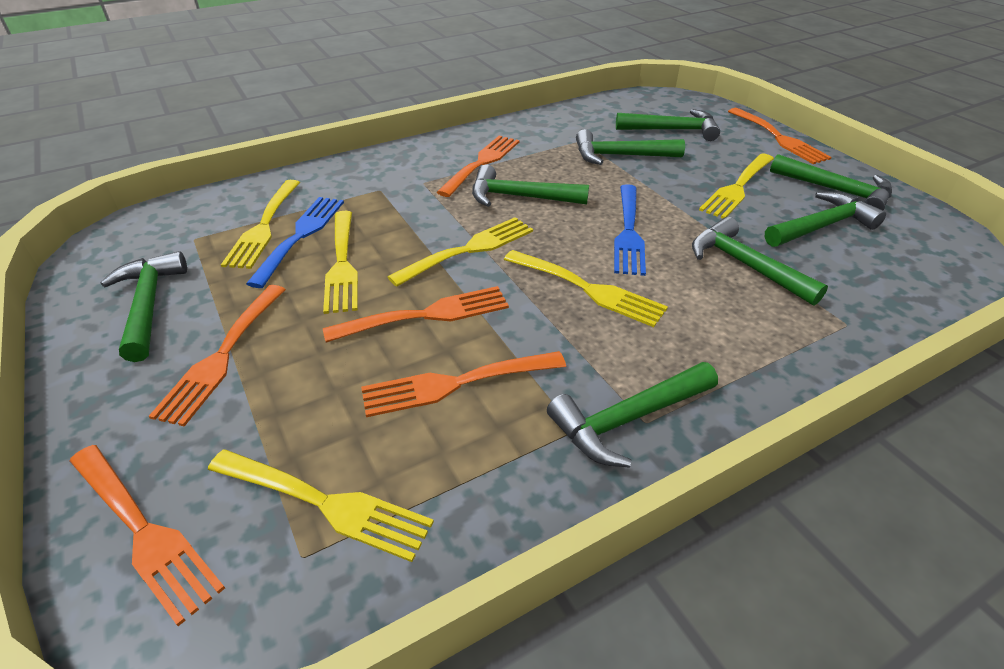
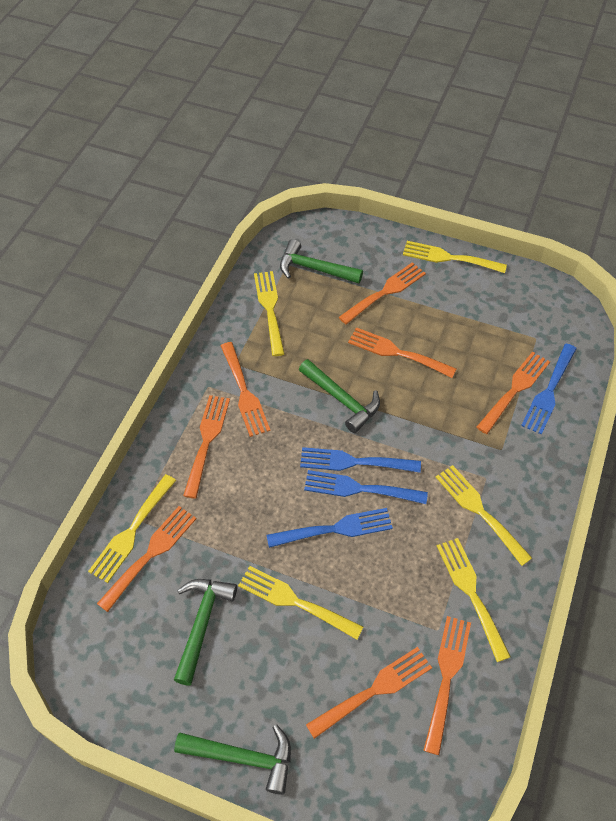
blue fork: [246,197,344,288] [614,184,646,276] = 2 -> [266,508,393,548] [300,447,421,473] [304,470,428,504] [521,343,577,435] = 4
green hammer: [100,251,187,362] [472,164,589,207] [547,362,718,468] [576,129,685,165] [616,109,720,141] [692,217,828,306] [765,192,886,247] [770,154,892,210] = 8 -> [174,579,237,686] [174,724,291,795] [280,239,363,283] [299,359,380,433] = 4
orange fork: [70,445,225,626] [149,285,286,427] [323,286,509,343] [361,351,566,417] [437,136,519,197] [728,108,832,164] = 6 -> [97,506,196,612] [183,395,230,499] [221,342,270,437] [306,647,432,739] [338,262,426,325] [348,327,456,378] [423,616,471,755] [476,351,550,434] = 8

